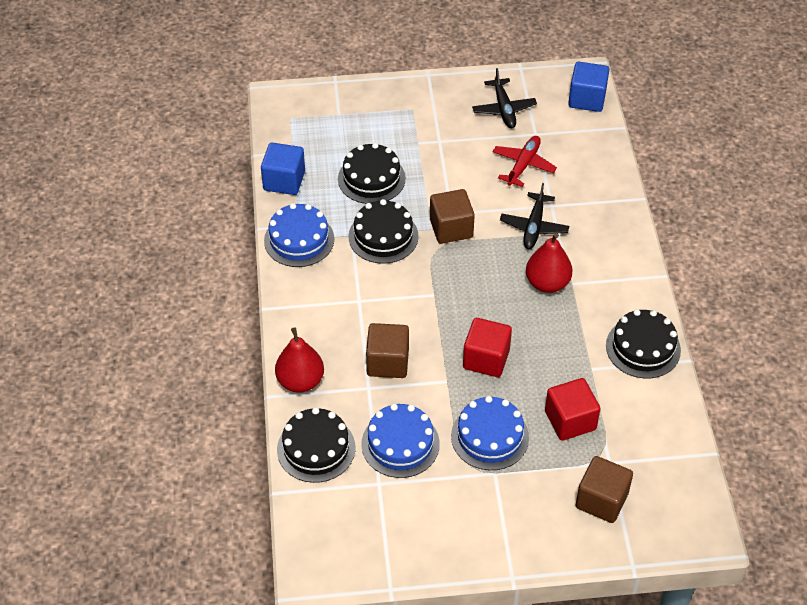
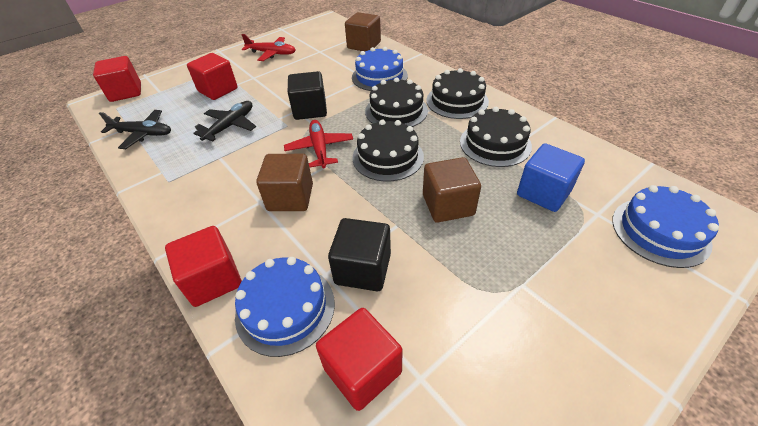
black cube: none = 0 -> [288,71,327,120] [328,218,391,291] = 2
blue cube: [261,143,305,195] [568,62,609,112] = 2 -> [517,143,585,212] = 1
red cube: [463,318,512,377] [545,378,600,441] = 2 -> [93,56,141,102] [165,226,242,307] [187,53,238,100] [316,308,402,411] = 4
red pear: [275,327,324,393] [526,233,573,293] = 2 -> none = 0
red plane: [492,136,557,187] = 1 -> [241,34,295,61] [284,120,353,168] = 2

